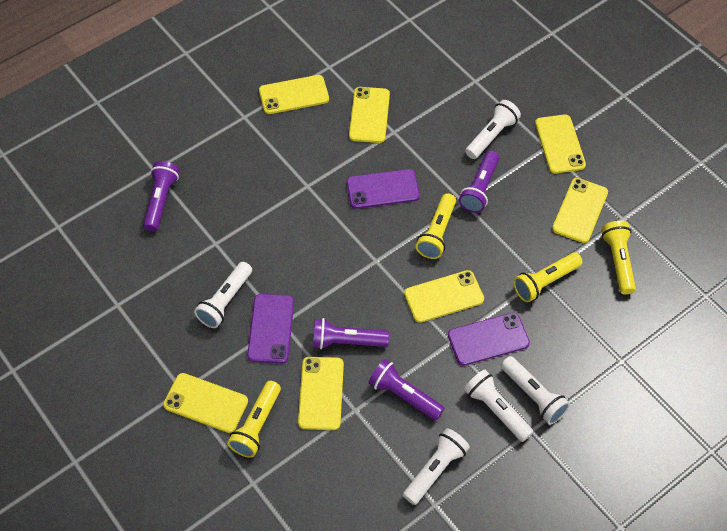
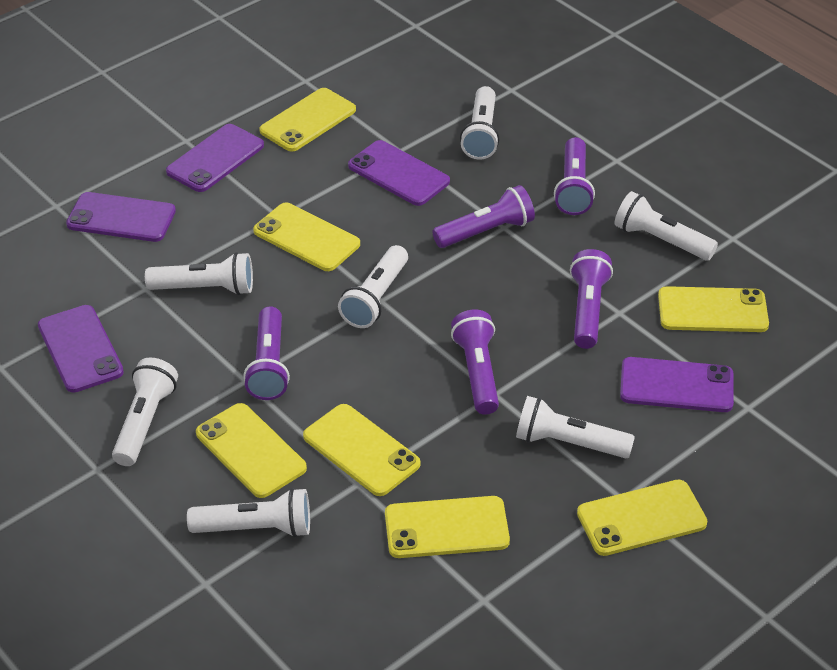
purple flashlight: [143,161,179,232] [313,318,389,349] [368,359,445,421] [459,151,499,213] = 4 -> [243,307,290,400] [432,185,535,248] [451,310,499,415] [554,137,595,215] [570,249,613,349] = 5
purple phone: [247,294,294,363] [346,169,420,209] [448,313,530,366] = 3 -> [38,305,124,392] [66,192,176,242] [166,124,264,192] [348,140,450,206] [620,357,734,412] = 5
white flashlight: [194,262,252,328] [403,428,470,505] [464,369,533,442] [465,100,521,159] [501,356,570,425] = 5 -> [112,358,178,466] [145,252,253,295] [187,488,310,538] [338,245,408,328] [460,86,500,160] [516,396,635,458] [615,191,718,260] = 7
yellow flashlight: [227,381,281,458] [416,193,456,259] [513,252,583,302] [601,221,636,295] = 4 -> none = 0

